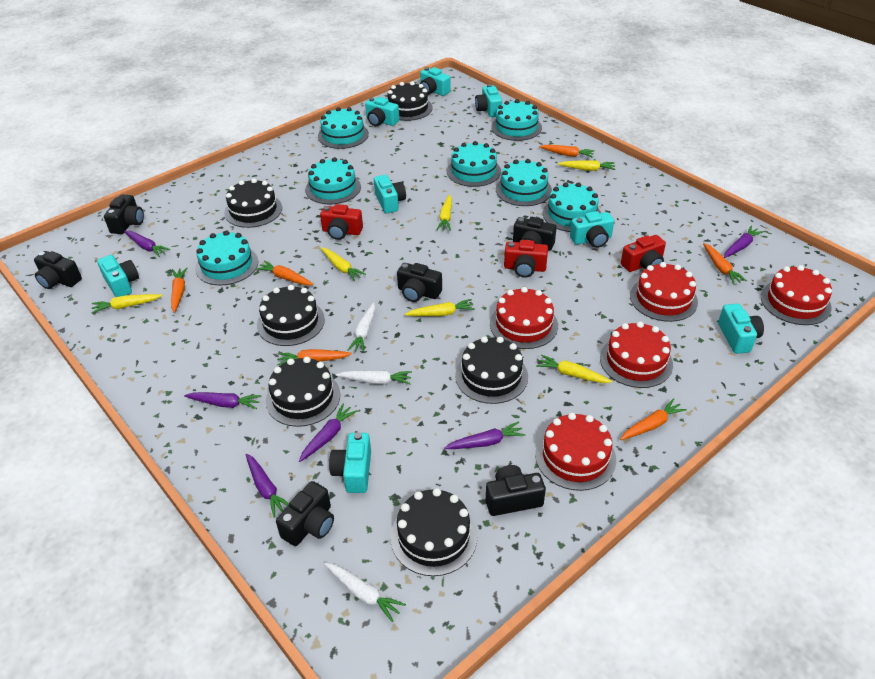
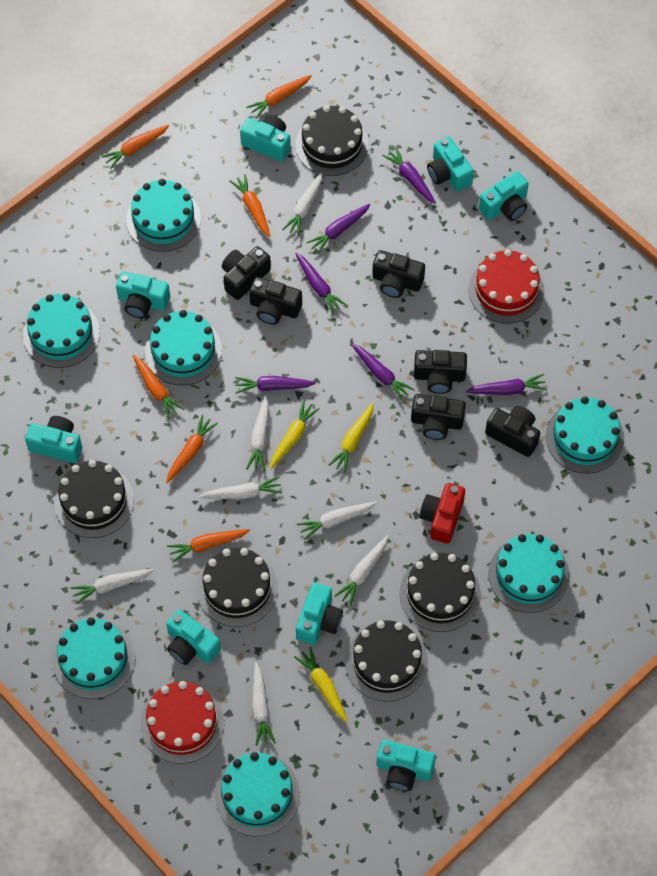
black cake: [224,178,282,228] [257,285,325,346] [266,357,340,427] [388,81,433,121] [390,488,477,576] [455,336,528,404] = 6 -> [54,460,134,538] [197,548,278,627] [295,105,369,176] [346,620,428,701] [399,553,481,632] = 5
red cake: [490,287,558,349] [535,413,616,491] [600,322,673,388] [630,262,698,322] [761,265,832,325] = 5 -> [141,681,224,764] [468,249,544,323] = 2
red camera: [320,204,363,240] [504,240,548,278] [621,235,666,272] = 3 -> [420,483,465,544] = 1
white carrot: [324,563,406,623] [336,370,412,384] [348,303,375,353] = 3 -> [70,569,154,605] [199,476,282,499] [246,397,269,471] [252,662,276,746] [282,172,323,236] [297,502,377,540] [335,535,388,606] = 7
yellow carrot: [91,294,163,314] [321,247,366,281] [404,299,475,316] [436,194,452,231] [536,355,612,383] [558,160,616,171] = 6 -> [270,400,320,469] [294,647,348,722] [329,403,374,473] = 3

